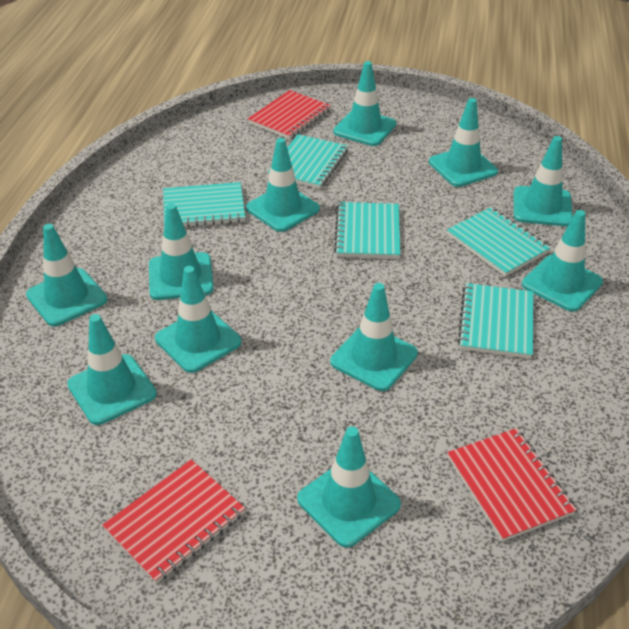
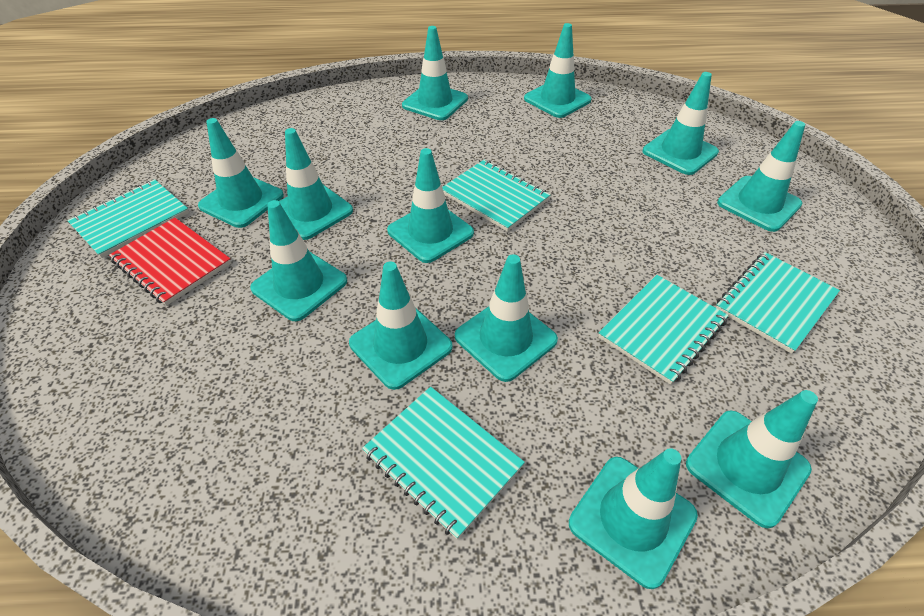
red notebook: [102,459,245,584] [248,90,331,139] [447,428,577,542] = 3 -> [109,218,231,306] = 1
turquoise traffic cone: [26,224,108,326] [67,314,157,425] [149,203,214,300] [155,266,241,373] [246,138,320,232] [297,426,401,548] [330,283,418,391] [333,61,396,146] [429,98,498,187] [514,136,573,226] [522,210,603,312] = 11 -> [198,118,284,228] [250,200,347,321] [279,128,353,240] [349,262,452,390] [387,148,474,263] [402,26,468,120] [455,254,558,382] [524,23,592,118] [569,448,698,589] [643,72,719,175] [686,390,818,528] [717,121,805,232] = 12

